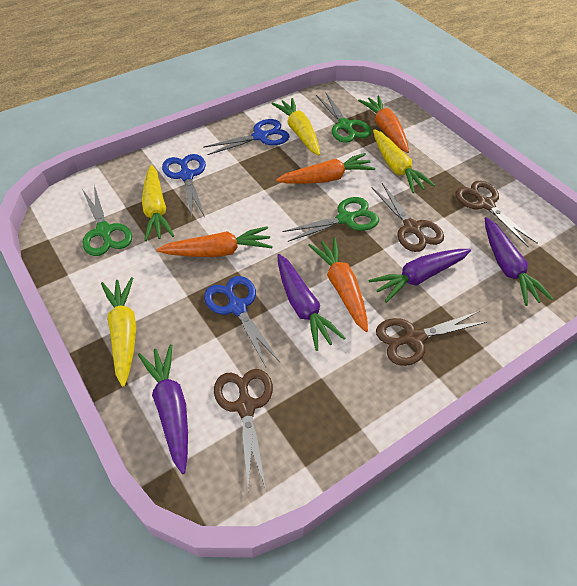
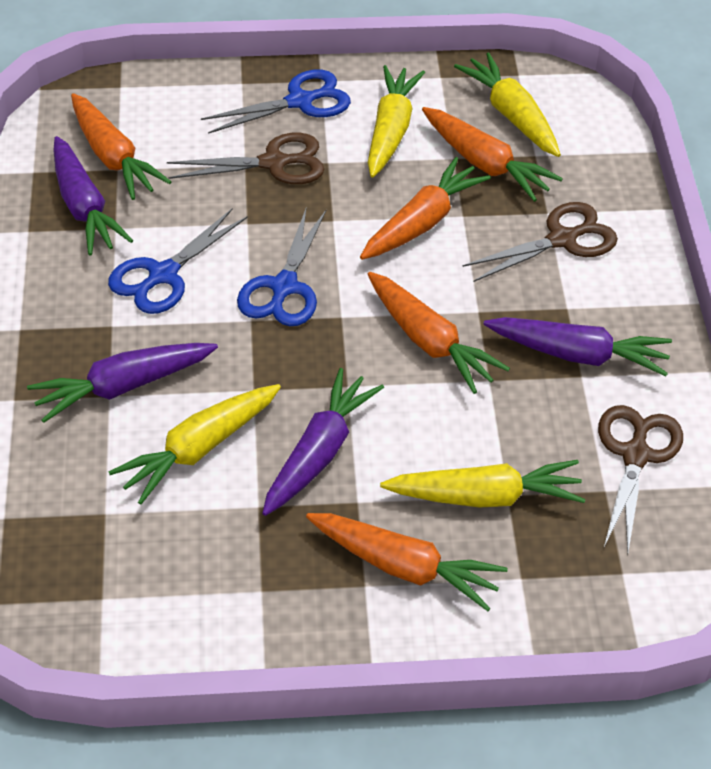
brown scissors: [214,369,273,491] [371,183,444,252] [376,311,487,366] [455,181,538,248] = 4 -> [167,133,324,184] [463,202,618,282] [598,405,683,554] = 3
green scissors: [82,185,132,256] [282,197,379,242] [316,92,371,143] = 3 -> none = 0
orange carrot: [157,226,273,257] [276,153,375,184] [308,237,368,332] [358,96,409,153] = 4 -> [71,93,171,200] [306,513,508,611] [360,157,491,260] [368,272,510,394] [422,107,563,202] = 5

